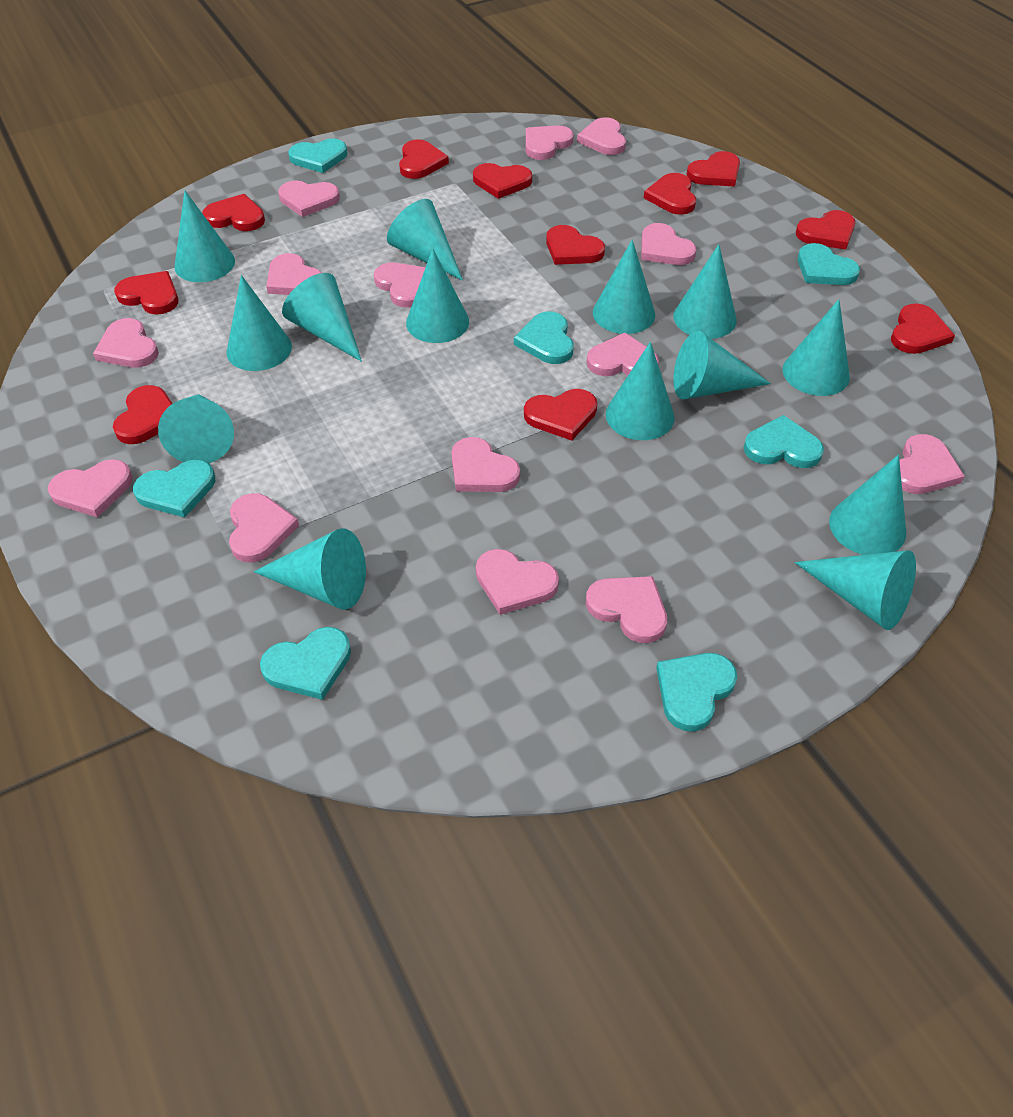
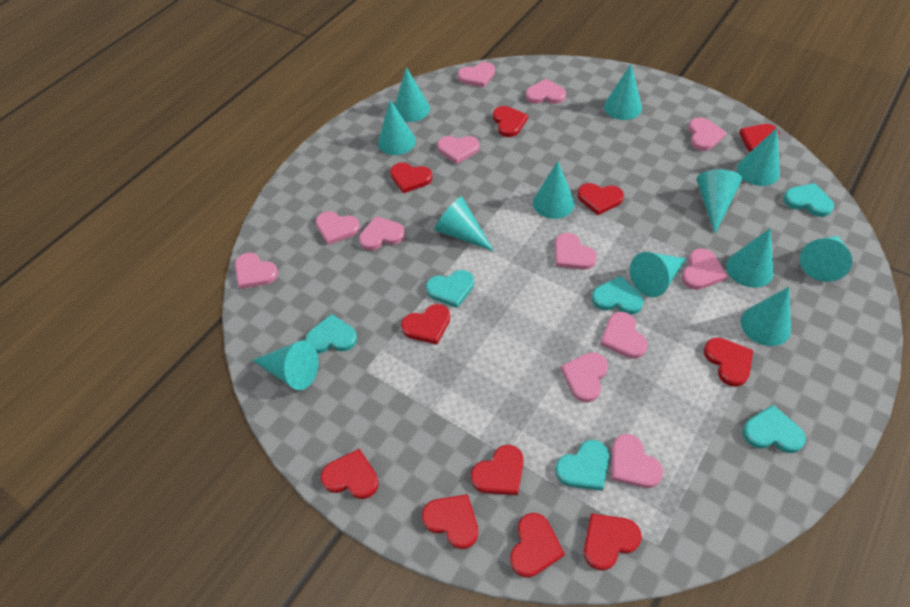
pink heart: [48,459,132,517] [93,318,159,368] [229,493,299,563] [266,253,322,295] [278,181,340,217] [374,262,426,308] [451,437,520,492] [476,549,559,615] [526,125,574,160] [577,117,626,155] [586,576,667,643] [587,333,659,376] [641,223,696,265] [899,434,965,494] = 14 -> [235,253,278,289] [316,211,360,245] [359,216,405,250] [437,136,480,164] [458,62,495,87] [526,79,566,104] [555,233,597,270] [561,352,608,402] [600,312,648,359] [611,434,664,488] [682,248,727,290] [688,117,727,151] = 12
turquoise cone: [158,394,234,463] [174,190,235,282] [226,275,292,371] [254,528,366,610] [282,273,362,362] [387,199,463,281] [406,248,469,343] [593,239,655,334] [606,342,675,440] [673,244,737,339] [673,331,771,399] [782,299,850,396] [795,550,916,630] [829,455,906,555] = 14 -> [252,340,319,390] [378,100,416,155] [395,67,430,122] [434,196,494,251] [533,161,575,219] [604,64,642,120] [630,252,687,297] [697,169,742,233] [726,228,774,288] [737,128,780,186] [741,287,791,346] [800,236,852,282] = 12
turquoise heart: [133,459,215,518] [260,627,351,700] [288,139,347,173] [514,311,574,364] [656,653,737,731] [744,415,824,468] [797,243,860,285] = 7 -> [305,314,357,353] [426,270,474,308] [555,440,609,491] [592,276,644,314] [742,405,806,453] [783,183,834,217] = 6

